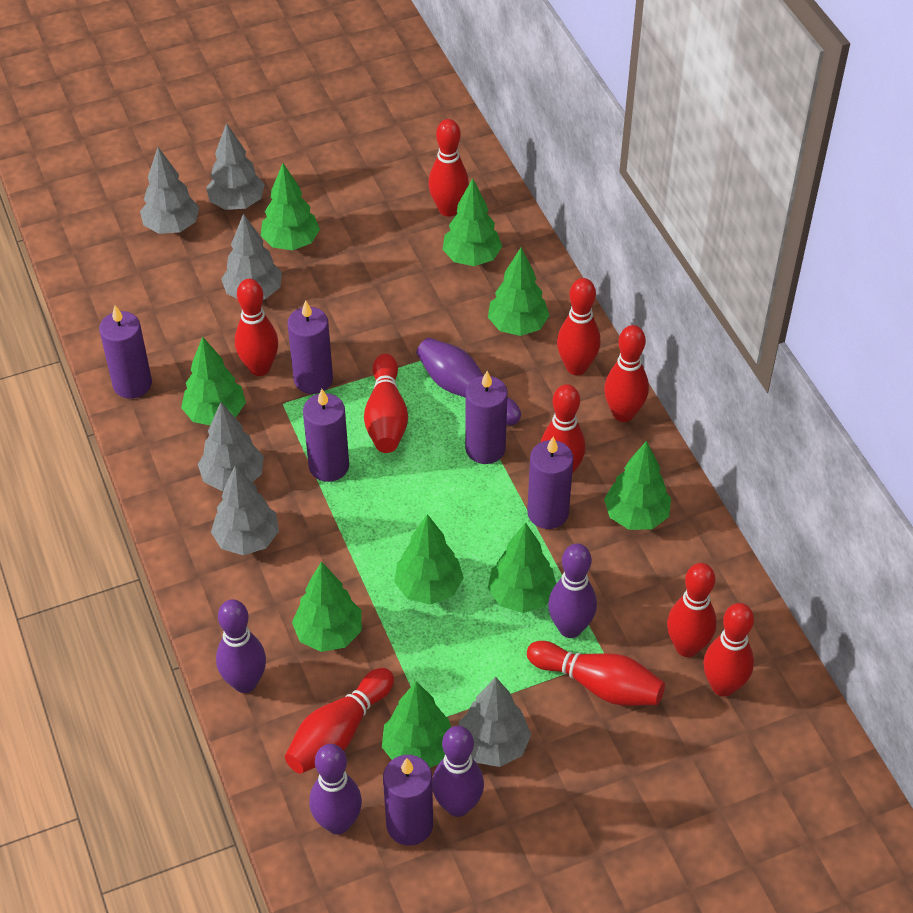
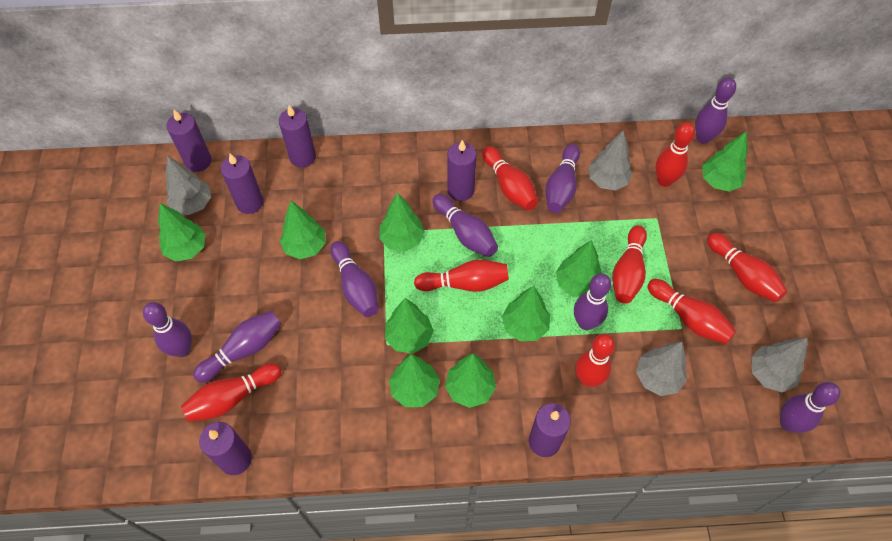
grey tree: [140,147,199,234] [198,402,264,491] [206,123,265,210] [211,465,279,555] [221,213,282,300] [459,677,531,767] = 6 -> [165,155,211,215] [589,130,632,191] [636,342,687,396] [751,338,807,392] = 4
purple bowling pin: [216,599,266,693] [309,744,362,834] [416,338,521,425] [432,726,484,817] [548,543,597,638] = 5 -> [143,302,192,357] [193,311,282,383] [330,241,378,317] [432,194,498,257] [545,144,580,213] [574,273,611,330] [695,77,736,144] [780,382,840,433] = 8
red bowling pin: [235,279,278,376] [285,668,394,774] [364,354,408,453] [428,119,469,217] [527,641,665,706] [541,384,586,474] [557,278,601,375] [604,325,649,422] [667,563,717,657] [703,603,754,697] = 10 -> [181,363,282,422] [414,259,509,292] [482,146,538,210] [576,334,615,387] [612,225,647,304] [647,279,736,344] [655,122,695,187] [707,233,787,302] = 8

